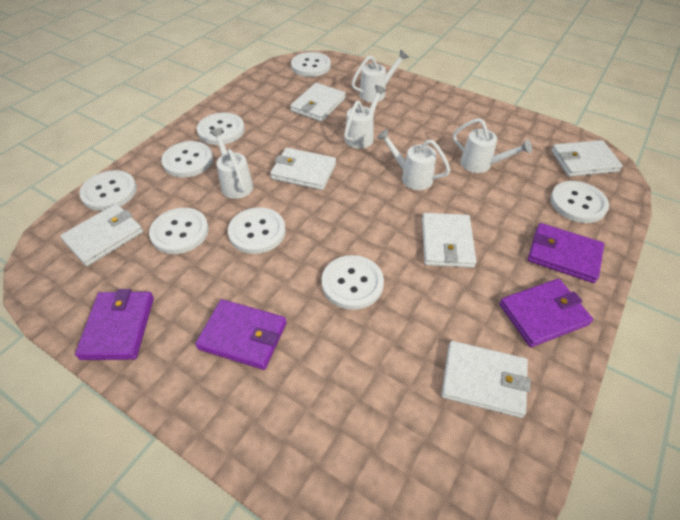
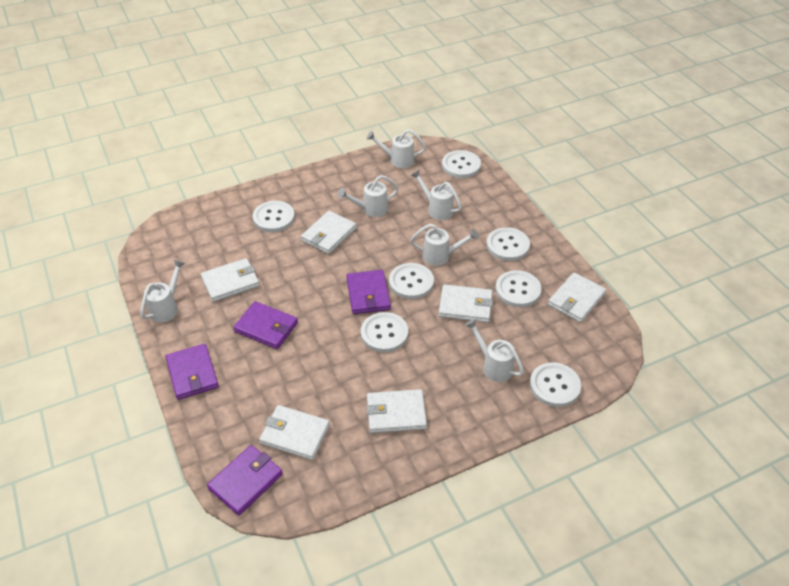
white button: [79,170,137,211] [149,208,209,254] [161,141,213,177] [197,113,245,145] [228,207,286,254] [291,52,331,77] [322,255,384,310] [550,181,609,223] = 8 -> [253,201,295,232] [361,312,408,352] [389,263,434,299] [442,150,481,178] [486,227,530,261] [496,270,542,307] [530,362,581,407] = 7
white watering can: [210,128,253,199] [344,85,386,149] [351,50,409,102] [377,129,450,190] [453,118,532,173] = 5 -> [140,260,185,322] [338,175,398,217] [366,129,426,168] [410,224,479,266] [411,170,462,220] [465,319,524,382] = 6

